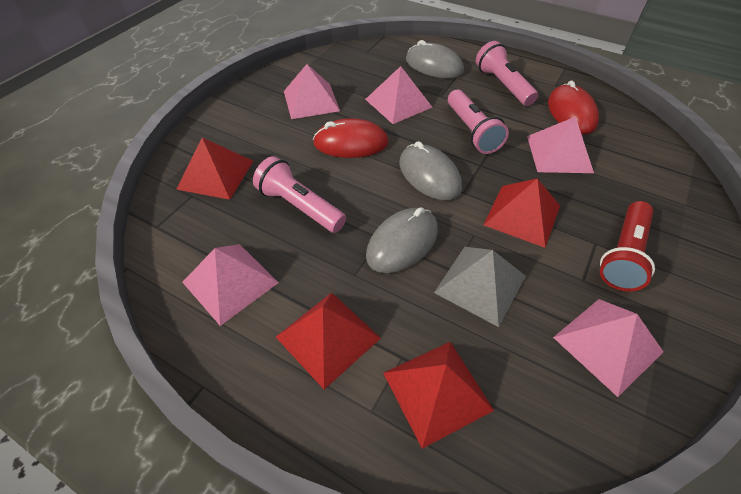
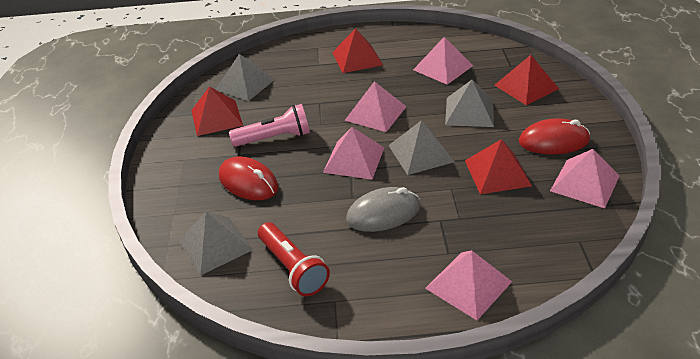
grey mouse: [366,207,438,273] [399,141,462,200] [406,40,464,79] = 3 -> [346,187,421,232] = 1
grey pyramid: [434,247,526,327] = 1 -> [178,212,253,276] [215,54,275,101] [388,120,454,175] [445,80,494,127] = 4
pink flashlight: [253,156,346,233] [448,90,509,154] [476,41,538,106] = 3 -> [229,104,310,147] = 1

